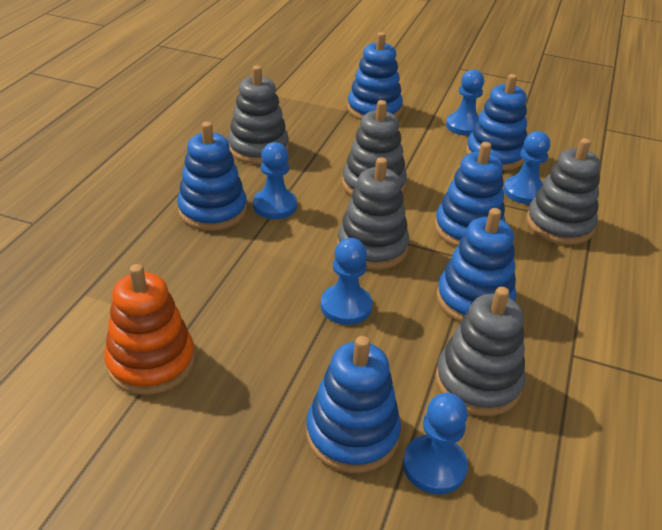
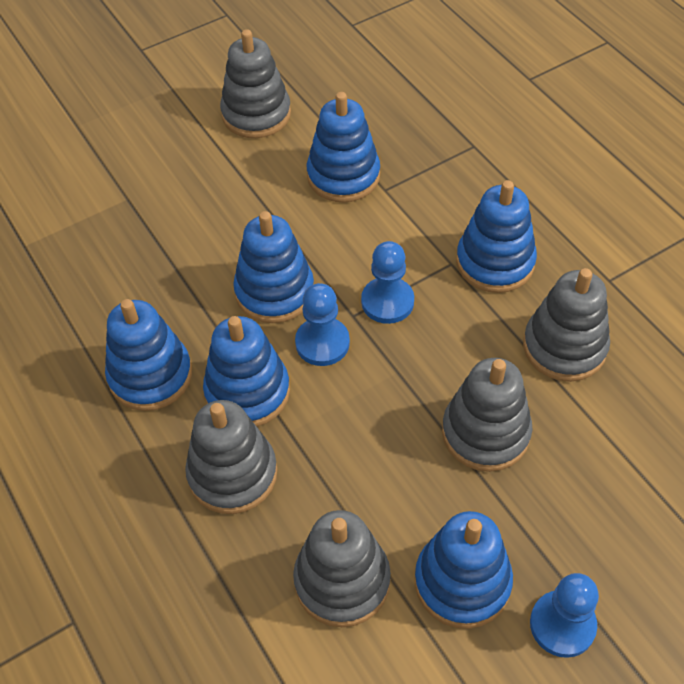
blue pawn: [253,142,297,219] [321,238,372,325] [403,393,468,494] [446,69,484,136] [503,131,550,204] = 5 -> [295,283,350,366] [361,241,414,324] [530,573,599,658] = 3
orange stacking toy: [104,264,195,395] = 1 -> none = 0

